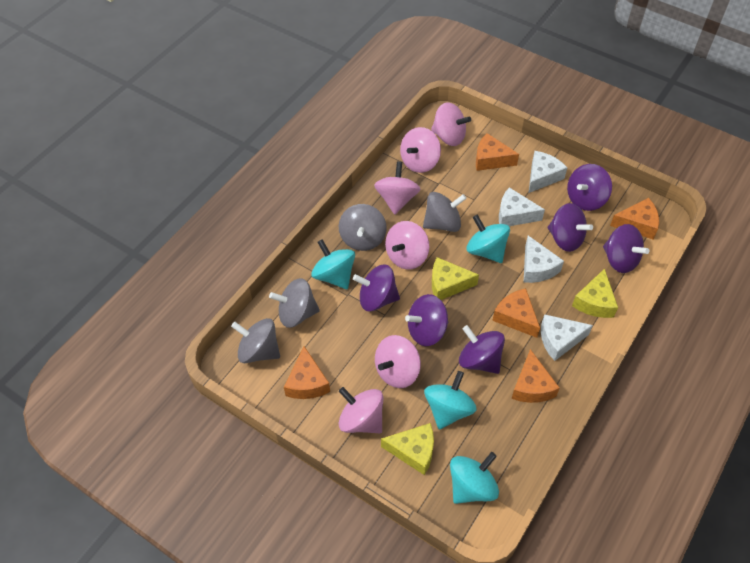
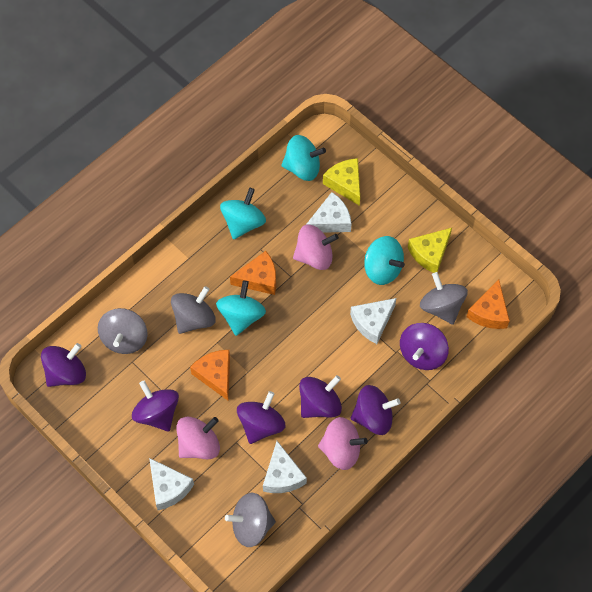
orange cheese: [284,346,330,399] [476,133,519,171] [492,288,540,338] [511,349,560,403] [610,198,659,239] = 5 -> [190,350,230,400] [230,251,276,295] [467,279,510,329] = 3
pink spinning top: [339,387,383,433] [374,161,420,215] [375,335,421,388] [385,221,429,270] [400,127,441,173] [431,102,471,146] = 6 -> [176,417,220,459] [293,225,339,270] [318,417,368,470] = 3
yellow cheese: [381,423,434,475] [432,257,479,300] [572,269,618,318] = 3 -> [323,158,360,206] [408,228,452,273] = 2

